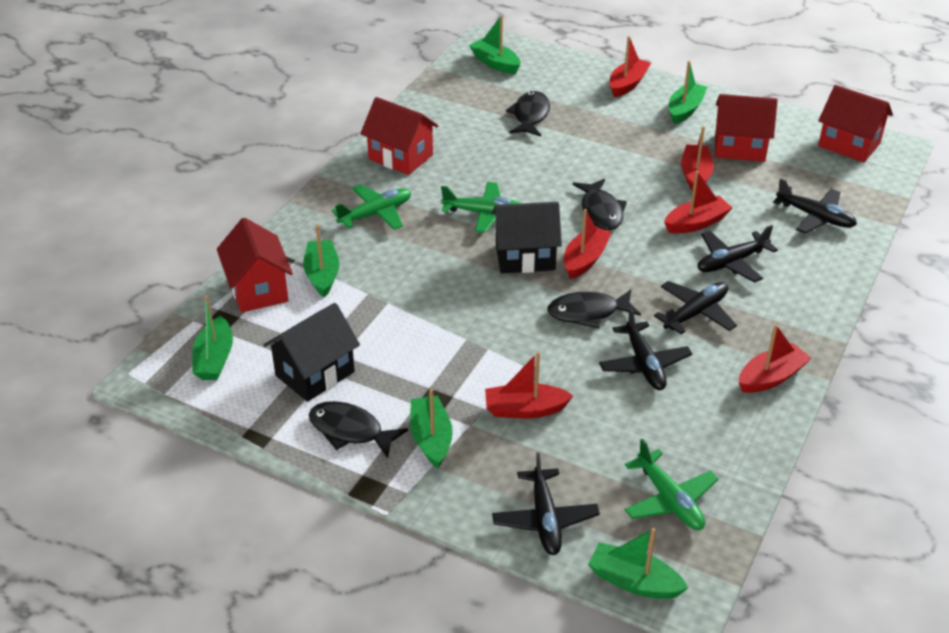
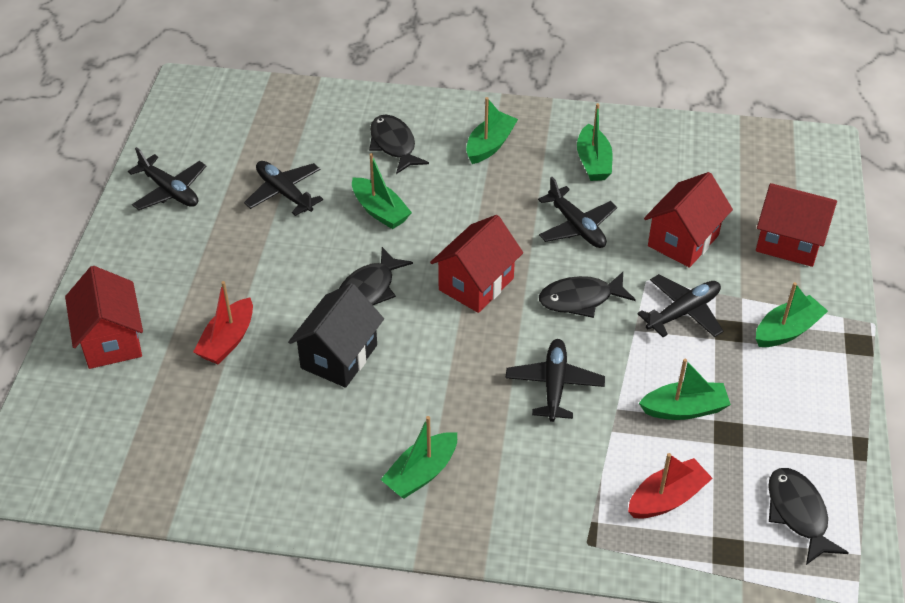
black house: [263,303,360,402] [492,202,562,273] = 2 -> [288,283,384,388] = 1
green plane: [332,184,411,230] [441,182,522,233] [624,439,719,530] = 3 -> none = 0
red boat: [485,352,574,419] [564,209,612,279] [609,36,651,97] [664,171,732,233] [681,126,714,191] [739,324,811,393] = 6 -> [193,281,253,365] [628,453,713,519] = 2

